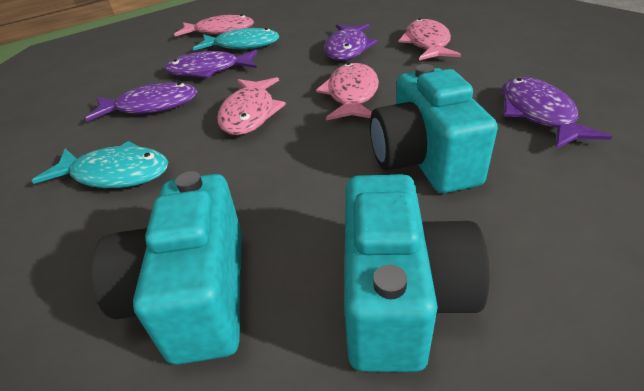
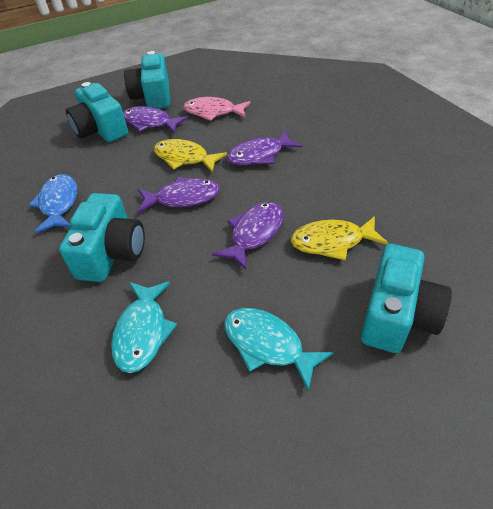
blue fish: none = 0 -> [29,174,77,233] = 1
pink fish: [174,14,254,36] [217,77,286,135] [316,62,379,120] [398,18,461,60] = 4 -> [183,97,251,121] = 1
turquoise camera: [91,171,242,365] [344,174,489,372] [370,64,498,193] = 3 -> [59,193,145,282] [66,82,128,142] [124,51,170,109] [361,244,452,353] = 4
yellow fish: none = 0 -> [154,139,227,173] [291,216,388,260] = 2

